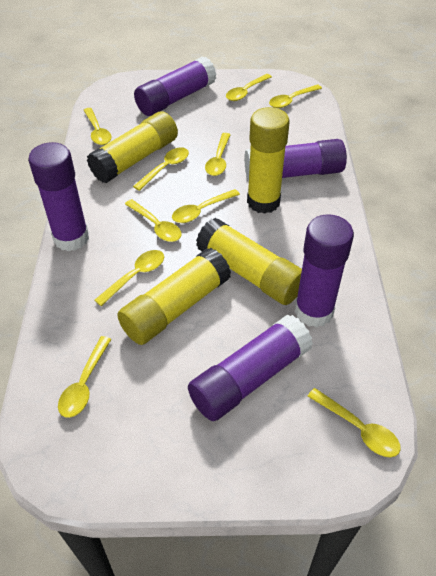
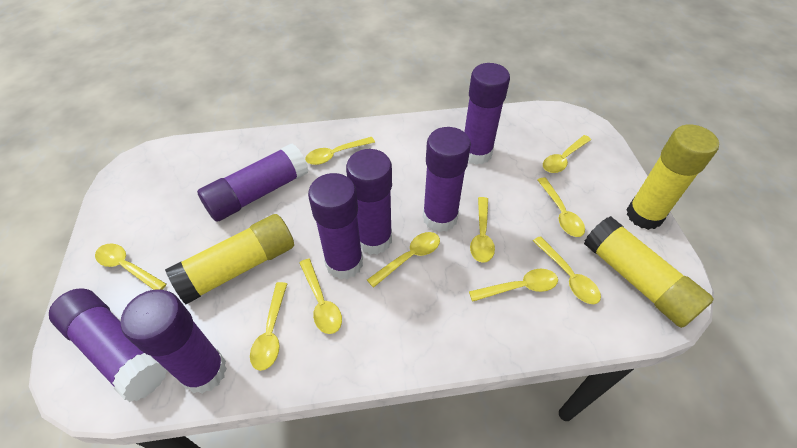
purple glue stick: [28,142,89,251] [134,56,216,116] [188,314,313,421] [244,139,347,181] [295,214,354,328] = 5 -> [49,288,167,402] [121,290,227,394] [197,143,309,222] [308,173,363,279] [346,149,392,255] [423,127,471,232] [464,63,510,165] = 7
yellow glue stick: [87,111,178,183] [117,248,231,345] [196,218,302,305] [247,107,290,214] = 4 -> [165,214,294,305] [584,216,714,328] [626,124,719,230] = 3

